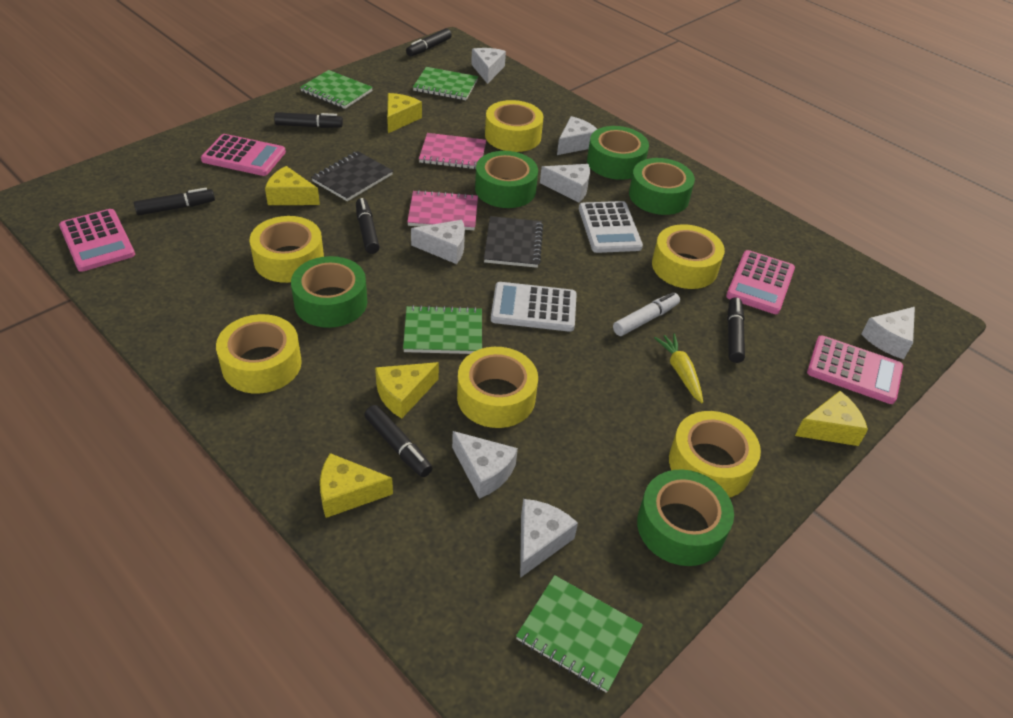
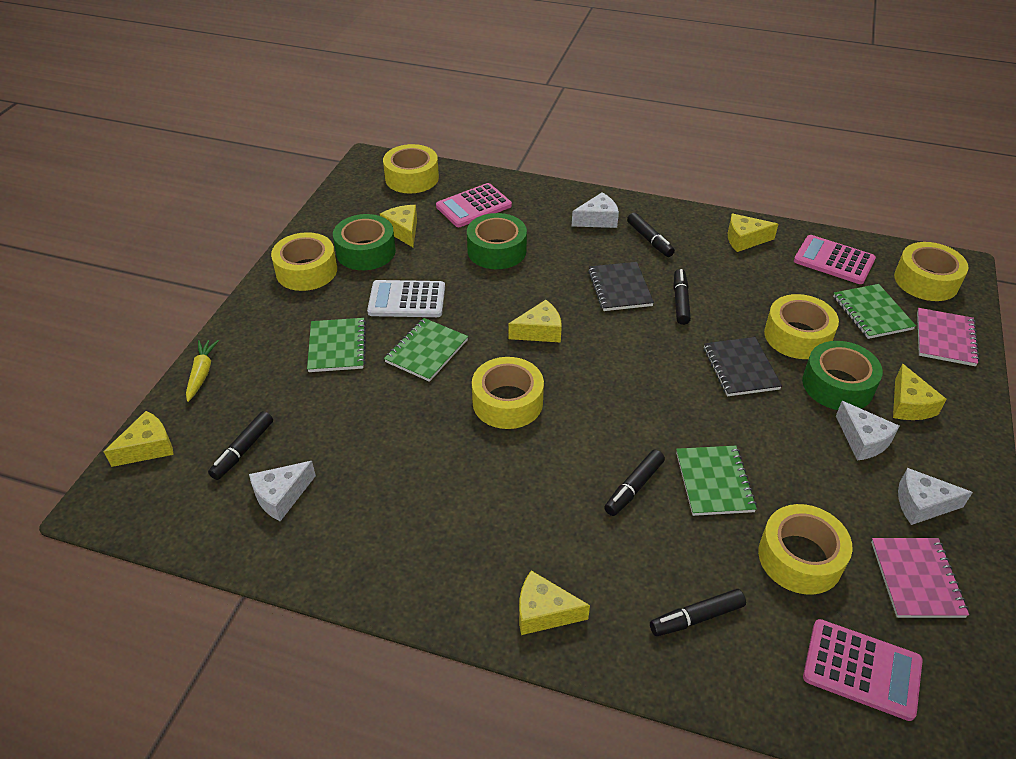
black marker: [134,188,215,215] [274,112,343,128] [356,198,380,254] [364,405,433,477] [406,28,452,56] [727,297,745,363] = 6 -> [208,411,273,480] [604,450,665,516] [627,212,675,257] [650,589,746,636] [673,269,691,325] = 5
green tape: [291,256,367,328] [475,151,538,208] [587,126,649,180] [629,158,695,215] [637,469,734,566] = 5 -> [333,214,396,270] [467,213,527,269] [802,341,883,410] = 3
pink calculator: [59,209,135,272] [201,134,286,176] [726,250,795,314] [807,336,903,404] = 4 -> [436,183,512,227] [794,235,876,284] [803,619,923,721] = 3
white calculator: [491,282,577,332] [579,201,643,253] = 2 -> [367,280,445,317] = 1
white cheese: [411,220,465,264] [452,431,518,499] [471,48,506,84] [520,499,578,578] [540,164,590,202] [557,116,597,155] [861,307,915,359] = 7 -> [249,461,316,521] [572,192,619,228] [836,401,899,461] [898,468,973,525] = 4
white marker: [613,292,680,336] = 1 -> none = 0
yellow cheese: [265,166,320,205] [320,453,393,518] [375,362,439,418] [387,93,422,133] [795,391,868,446] = 5 -> [103,411,174,467] [380,205,417,247] [508,300,562,343] [519,570,590,635] [728,214,778,252] [893,364,947,420] = 6

